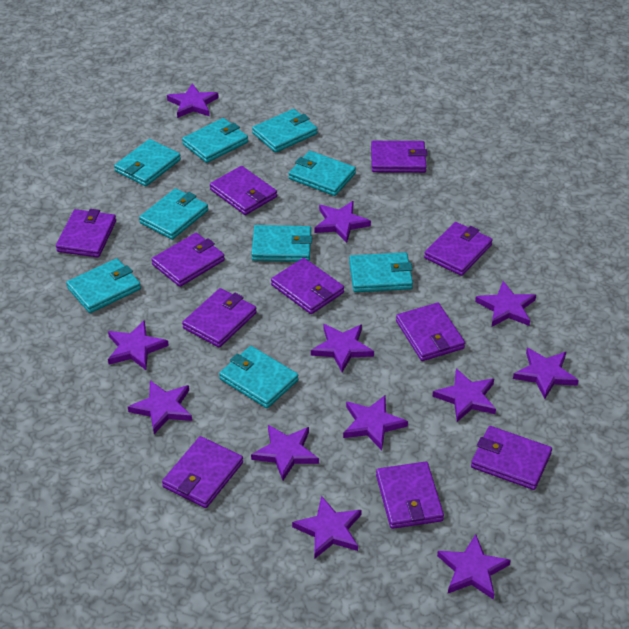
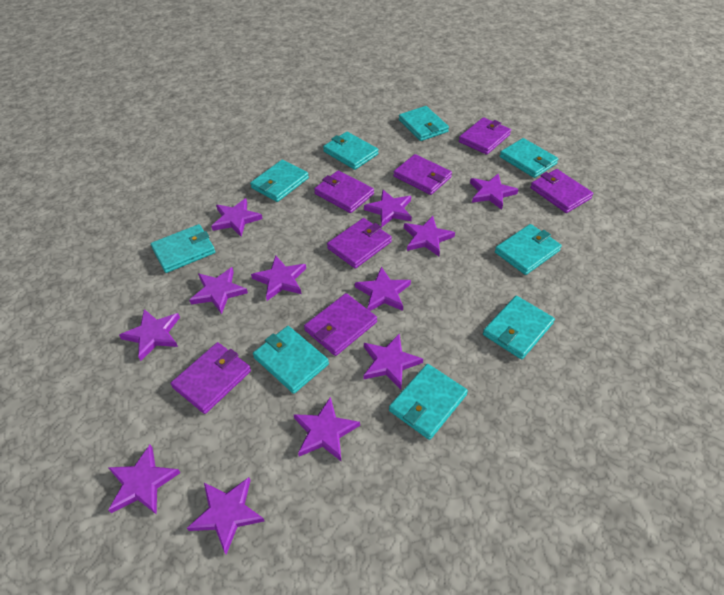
purple wallet: [56,209,116,258] [151,233,225,287] [162,436,243,508] [182,288,257,347] [210,166,277,215] [271,258,344,314] [371,141,427,173] [376,461,444,529] [396,303,465,361] [424,222,493,276] [471,426,552,490] = 11 -> [171,342,251,414] [304,293,377,356] [314,170,374,213] [327,218,392,269] [393,154,452,195] [459,117,511,155] [530,169,593,213] = 7

